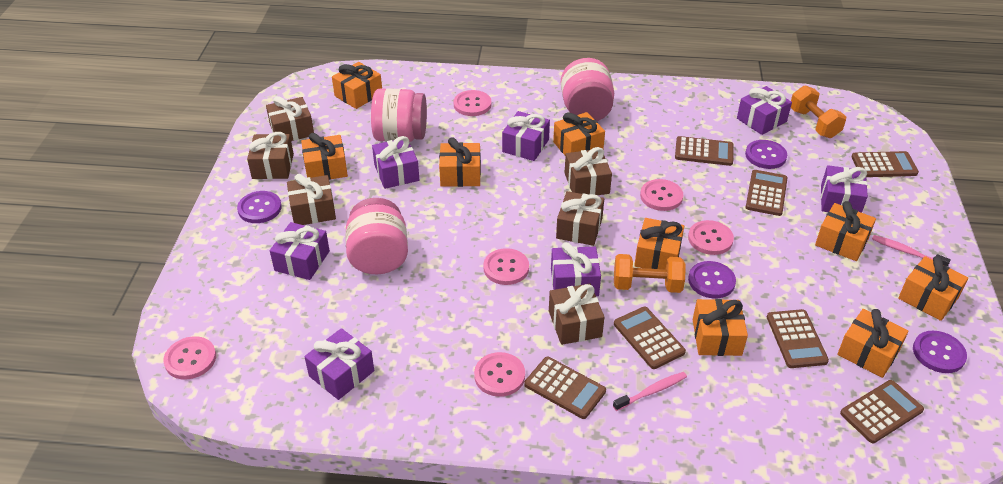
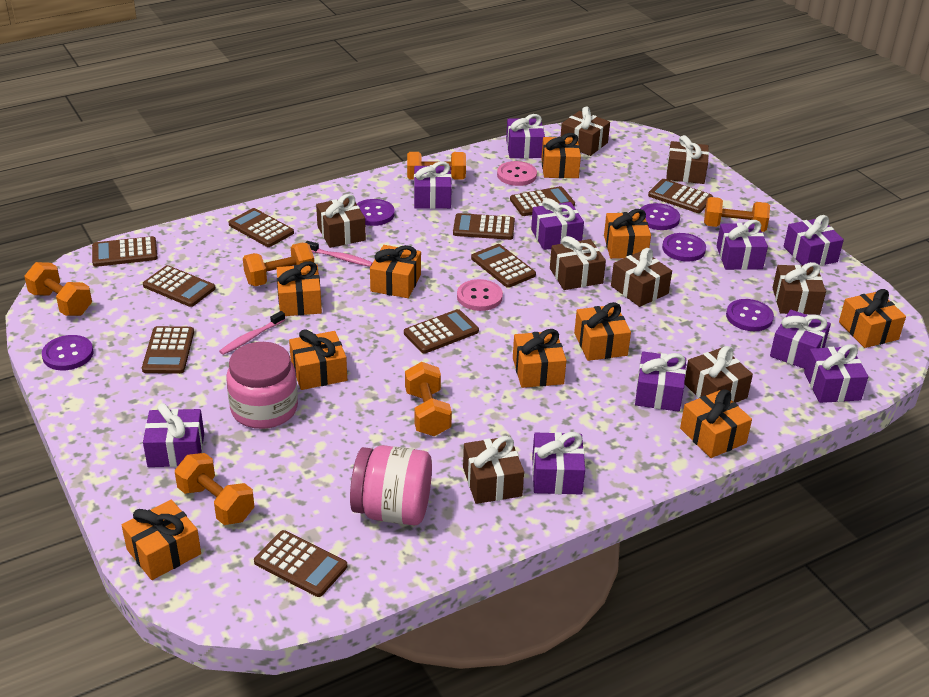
brown calculator: [524,357,606,419] [614,307,686,369] [675,136,734,166] [746,170,787,216] [767,309,829,368] [840,380,924,443] [851,151,919,177] = 7 -> [92,236,158,267] [142,326,194,374] [143,265,216,307] [229,208,294,247] [254,530,347,597] [404,309,479,354] [453,213,515,240] [471,244,536,288] [510,186,575,216] [648,179,713,213] = 10
brown gift: [247,132,294,179] [266,96,314,141] [287,174,336,225] [549,284,604,345] [556,191,604,246] [565,147,612,195] = 6 -> [316,194,366,248] [463,436,524,504] [550,236,606,290] [561,106,610,156] [611,248,672,307] [666,135,709,184] [684,346,753,403] [773,262,826,315] = 8
orange dumbbell: [614,254,685,293] [791,85,846,138] = 2 -> [24,262,92,316] [175,453,254,525] [243,243,314,286] [405,362,452,436] [407,152,466,180] [704,197,770,232] = 6
orange gift: [301,133,348,180] [332,62,382,109] [439,137,481,187] [553,112,605,156] [634,218,684,269] [693,299,748,356] [815,201,876,261] [837,309,909,378] [898,256,968,321] = 9 -> [122,500,201,580] [277,261,322,316] [289,329,347,390] [370,245,421,298] [513,329,567,388] [541,133,581,178] [574,302,631,361] [604,209,651,259] [680,389,752,458] [839,289,906,348] = 10
pink button: [163,336,216,379] [453,90,492,116] [474,352,525,397] [483,248,529,285] [640,179,683,211] [688,220,734,255] = 6 -> [457,279,503,311] [497,161,537,186] = 2
pink jar: [345,198,408,274] [371,88,427,142] [561,58,614,121] = 3 -> [227,342,298,429] [350,445,432,525] = 2
purple button: [237,191,282,223] [688,261,736,298] [745,140,787,169] [913,331,967,373] = 4 -> [42,335,93,370] [357,199,395,226] [640,203,680,230] [662,233,706,262] [726,299,774,331] = 5
purple gift: [270,222,330,280] [304,328,374,400] [372,136,419,189] [502,111,550,161] [551,242,601,296] [737,86,792,135] [821,165,868,213] = 7 -> [143,403,204,467] [414,161,452,209] [506,114,545,158] [531,198,584,250] [532,432,585,494] [635,351,686,412] [717,220,768,270] [770,310,831,369] [784,215,844,266] [804,344,868,403] = 10

